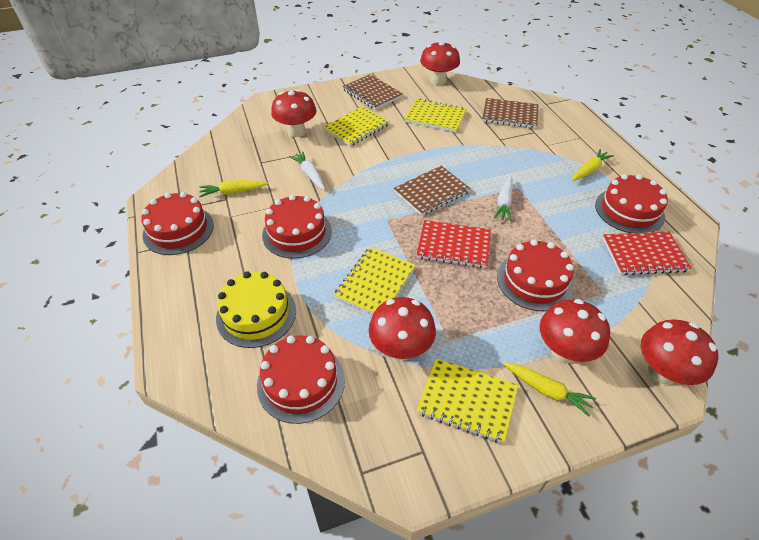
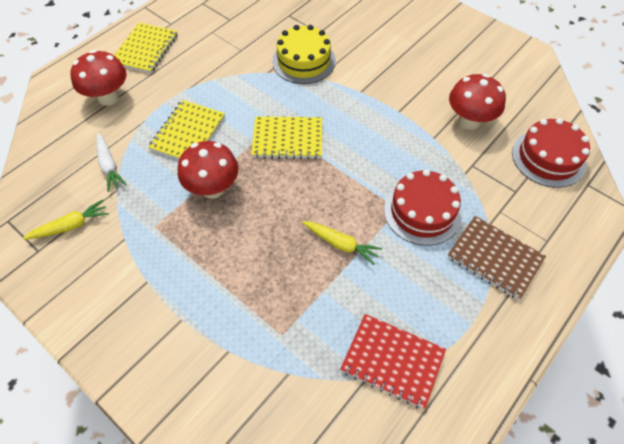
brown notebook: [342,74,403,110] [394,166,470,216] [482,98,539,128] = 3 -> [447,216,546,300] = 1
red cake: [141,192,214,255] [257,336,345,424] [262,195,332,259] [497,239,574,311] [595,174,668,233] = 5 -> [384,169,462,245] [512,118,590,188] = 2
red mushroom: [271,89,316,137] [369,297,436,360] [420,41,460,85] [540,299,610,363] [641,320,719,385] = 5 -> [70,50,127,106] [178,141,238,199] [449,74,506,130] = 3
red notebook: [417,220,491,268] [603,232,692,275] = 2 -> [340,314,446,409] = 1
white carrot: [289,151,325,190] [494,175,513,221] = 2 -> [97,133,127,192] = 1
yellow carrot: [199,180,268,197] [503,362,596,417] [572,149,614,181] = 3 -> [23,199,109,240] [302,221,382,265] = 2
yellow notebook: [323,106,390,147] [334,247,416,315] [404,99,466,132] [417,358,518,443] = 4 -> [114,23,178,73] [148,100,225,160] [251,116,322,159] = 3

